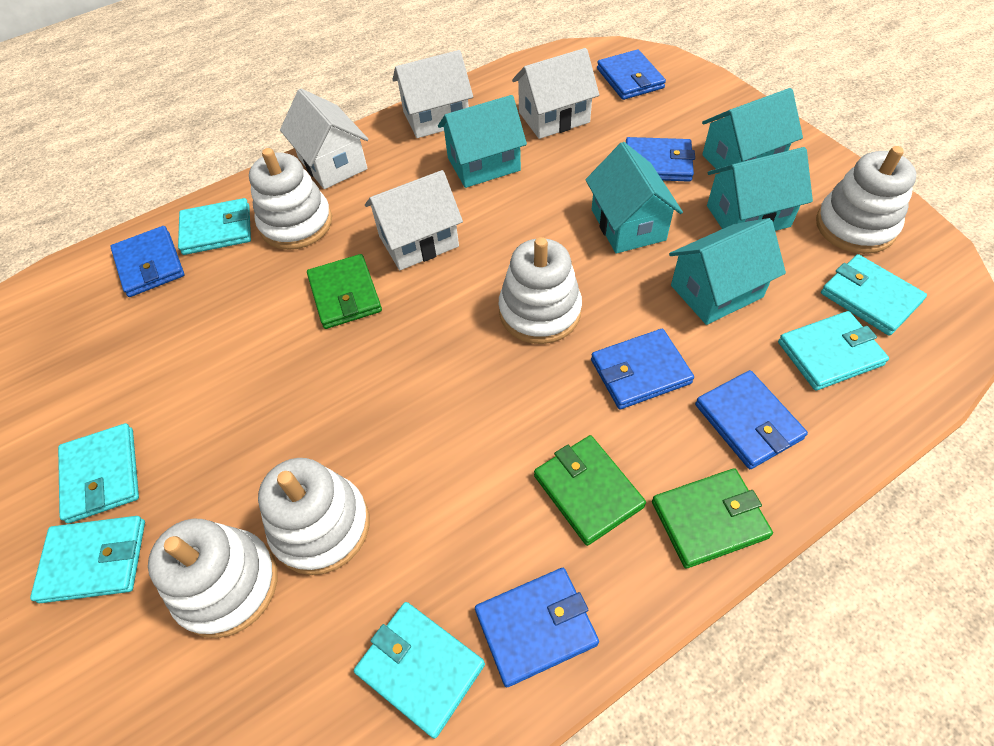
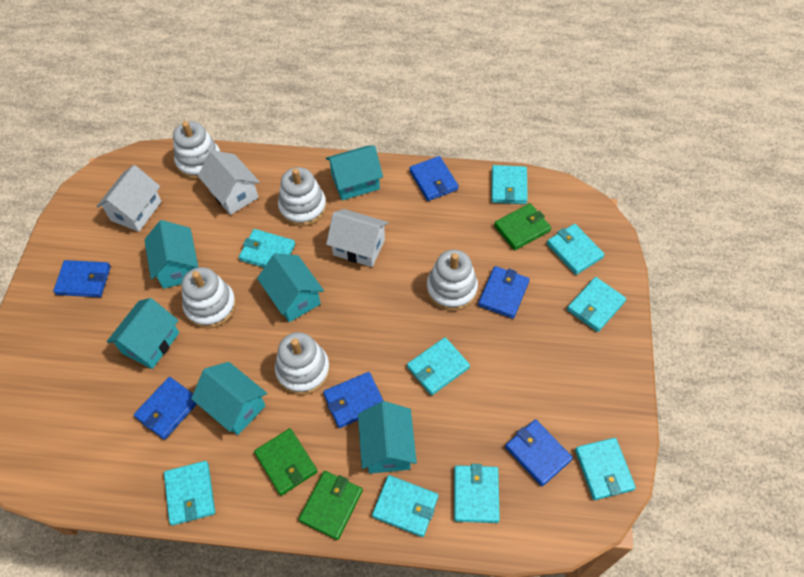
turquoise house: [438,95,527,188] [586,142,683,254] [669,218,786,325] [702,88,803,173] [707,147,813,231] = 5 -> [107,298,179,369] [144,220,198,289] [191,362,267,435] [257,253,324,322] [326,145,383,200] [358,401,417,474] = 6
turquoise wallet: [30,516,145,603] [58,423,139,523] [178,198,251,255] [354,602,485,739] [778,311,889,391] [821,254,927,336] = 6 -> [164,461,215,526] [239,229,295,268] [372,475,439,537] [407,337,470,396] [454,464,500,523] [491,165,528,204] [547,224,605,275] [567,277,626,332] [575,438,636,500] = 9
white house: [280,88,368,189] [365,170,463,270] [393,50,473,138] [512,48,599,139] = 4 -> [96,165,162,232] [198,150,260,215] [326,209,389,267] = 3

